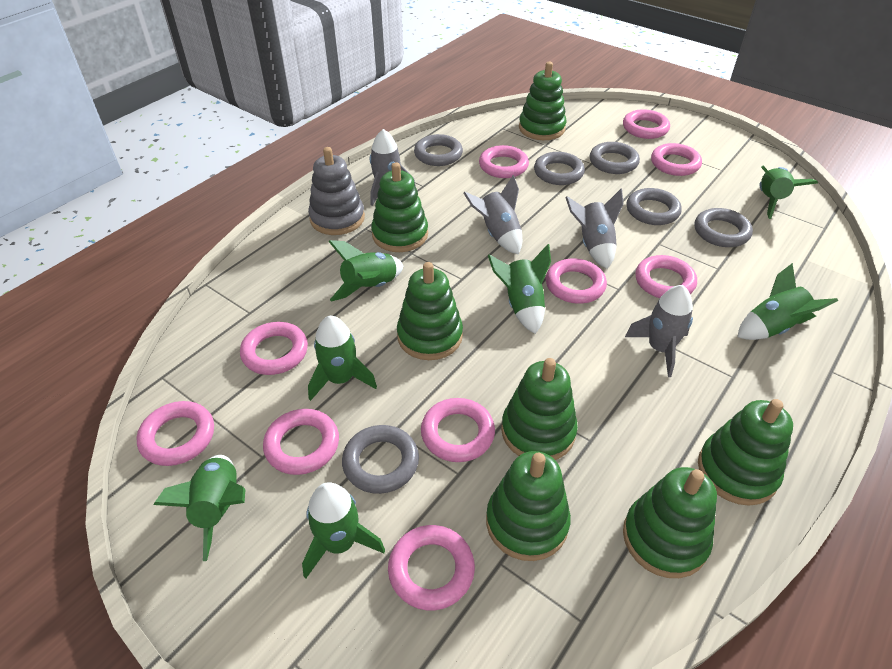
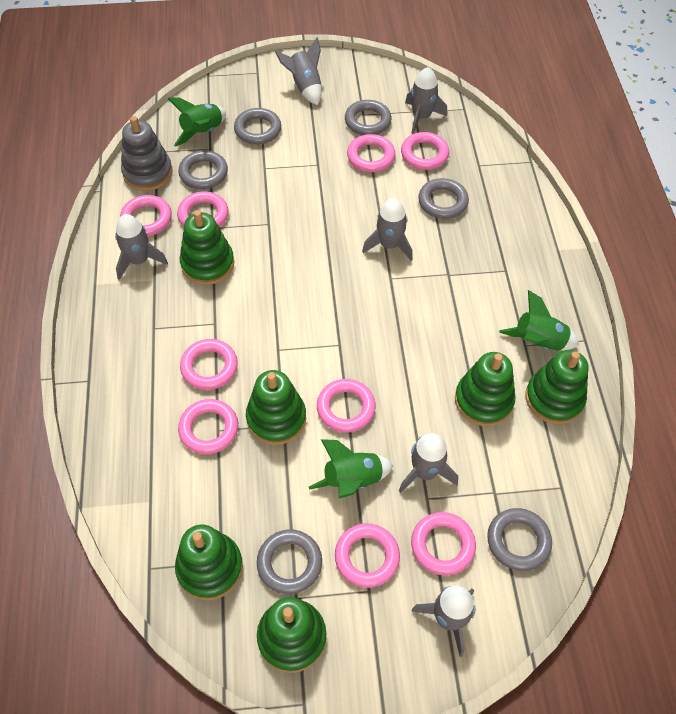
green rocket: [153,455,246,561] [302,482,385,578] [308,316,377,401] [328,240,403,302] [488,244,551,334] [737,263,838,340] [760,166,818,219] = 7 -> [168,97,226,147] [309,439,393,498] [499,290,579,350] = 3
green stacking toy: [371,162,428,252] [397,262,463,360] [486,451,571,561] [501,358,578,460] [519,62,567,140] [623,467,717,578] [698,399,793,506] = 7 -> [175,524,243,601] [180,210,234,285] [246,370,306,445] [257,597,326,673] [455,352,516,426] [525,350,588,424] = 6
grey rocket: [370,129,416,206] [464,175,522,254] [565,189,623,269] [625,285,693,377] = 4 -> [115,214,168,280] [275,38,322,105] [362,198,413,261] [399,433,458,493] [405,67,447,134] [412,586,475,657] = 6
pink ring: [136,401,214,466] [240,322,308,375] [263,409,339,475] [388,525,475,610] [421,398,495,462] [479,145,529,178] [546,258,607,304] [623,109,670,139] [635,255,697,298] [651,143,702,176] = 10 -> [120,195,172,236] [177,191,228,227] [178,399,238,454] [180,339,238,390] [317,379,376,433] [335,523,400,588] [347,134,395,172] [401,132,449,170] [411,512,476,576] = 9

